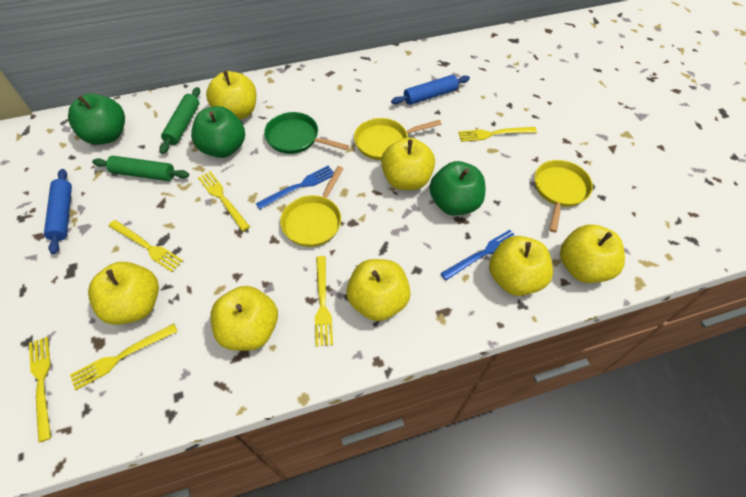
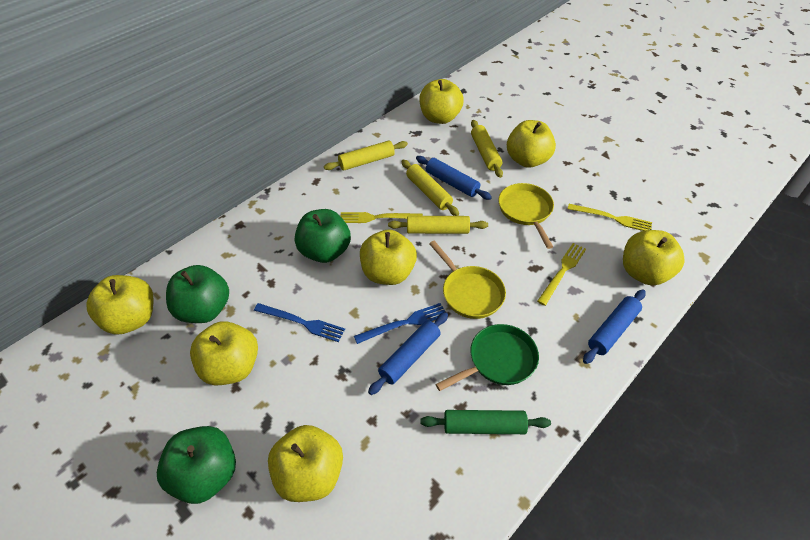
blue rolling pin: [44,169,72,254] [391,75,470,105] = 2 -> [368,312,448,395] [416,156,492,200] [583,289,646,364] = 3
green rolling pin: [92,156,189,181] [160,87,200,154] = 2 -> [420,410,551,434] = 1
yellow fork: [29,337,51,443] [70,323,178,390] [109,220,183,272] [198,171,250,231] [315,256,333,346] [458,127,537,142] = 6 -> [340,212,423,223] [537,243,586,306] [568,204,652,231] = 3
yellow pan: [280,166,344,247] [354,118,441,160] [535,160,593,233] = 3 -> [429,241,506,319] [498,183,554,249] = 2
yellow rolling pin: none = 0 -> [324,141,408,171] [388,216,488,234] [401,160,459,216] [471,120,503,178] = 4

